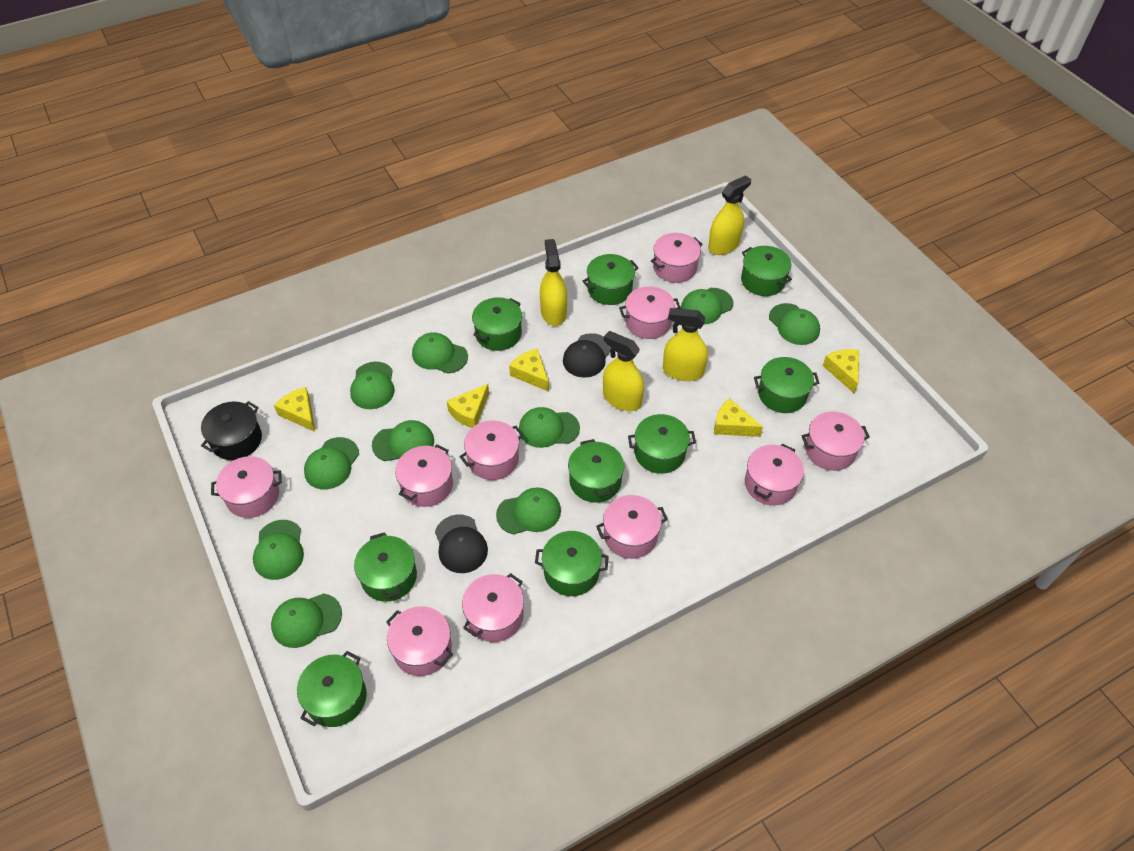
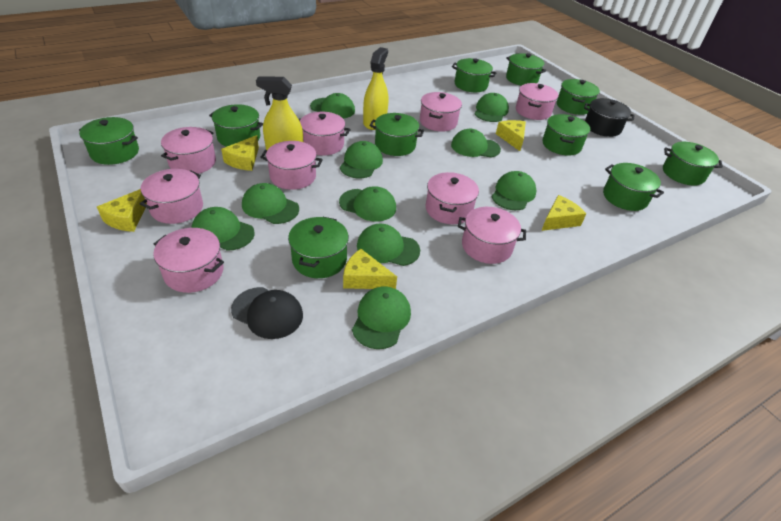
black cap: [435,514,488,573] [563,333,611,378] = 2 -> [231,287,303,339] = 1
green pot: [297,651,367,727] [354,532,417,602] [472,297,522,351] [535,531,609,596] [568,439,624,503] [583,254,639,305] [628,414,696,474] [741,246,792,296] [754,357,819,413] = 9 -> [79,117,139,165] [209,104,263,147] [288,217,349,278] [369,113,424,156] [452,58,496,92] [506,53,546,86] [542,114,590,156] [557,79,600,115] [603,163,664,211] [663,142,723,186] = 10
pink pot: [211,456,282,518] [386,606,453,676] [395,445,453,507] [460,420,524,480] [462,573,524,642] [596,495,668,559] [619,286,681,339] [651,233,703,283] [745,444,804,506] [802,411,870,471] = 10 -> [140,169,203,224] [153,228,224,293] [161,127,216,174] [260,141,323,190] [299,112,351,155] [420,92,462,132] [426,172,479,224] [458,207,526,264] [516,83,558,120] = 9
yellow spray bottle: [540,239,567,326] [603,331,644,411] [663,308,708,381] [708,175,751,255] = 4 -> [256,76,303,150] [363,47,388,130] = 2

